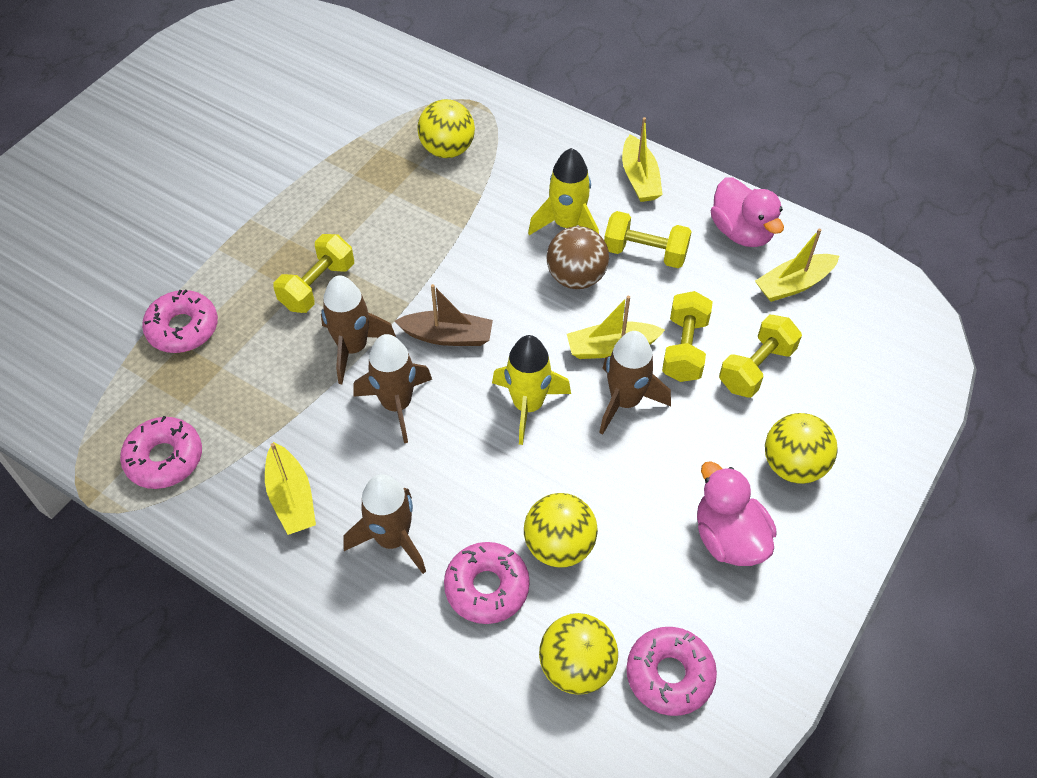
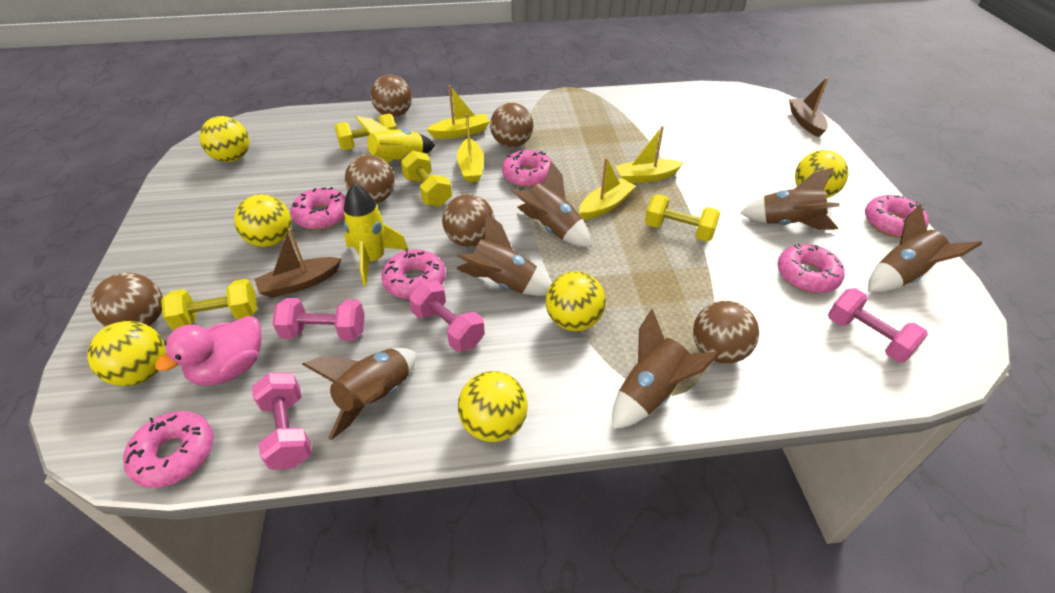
brown ball: [547,226,609,289] = 1 -> [91,273,163,327] [345,155,395,204] [370,75,412,117] [442,194,495,247] [490,103,533,148] [693,301,759,364] = 6
brown boat: [395,284,493,346] = 1 -> [255,228,341,298] [789,77,828,137] = 2
brown rocket: [321,276,396,384] [343,474,426,574] [353,334,432,443] [599,331,671,435] = 4 -> [302,348,416,440] [456,212,551,296] [510,161,591,247] [612,309,720,429] [740,168,840,230] [868,204,982,292] = 6
pink donut: [120,416,202,489] [142,289,218,353] [444,542,530,624] [626,627,717,716] = 4 -> [123,411,214,488] [290,187,346,230] [381,249,446,299] [502,150,553,187] [777,243,845,293] [865,195,929,238] = 6
pink duck: [697,461,777,566] [711,177,784,247] = 2 -> [155,316,261,386] = 1
pink dumbbell: none = 0 -> [252,372,312,470] [272,298,365,341] [409,281,485,352] [828,288,928,363] = 4
yellow ball: [417,99,475,158] [524,493,598,568] [539,613,618,695] [765,413,837,484] = 4 -> [87,321,166,386] [199,116,249,162] [234,194,291,247] [458,371,528,442] [546,271,606,331] [795,150,848,198] = 6

